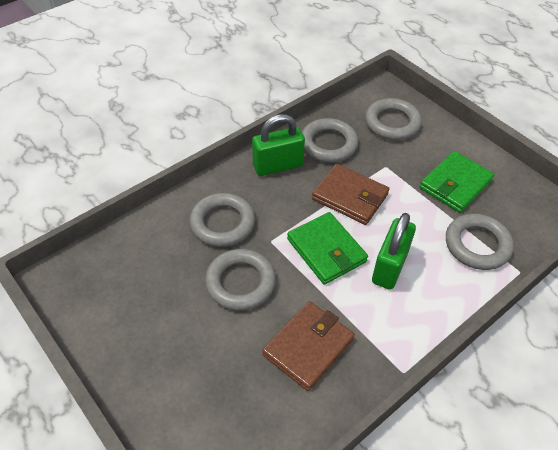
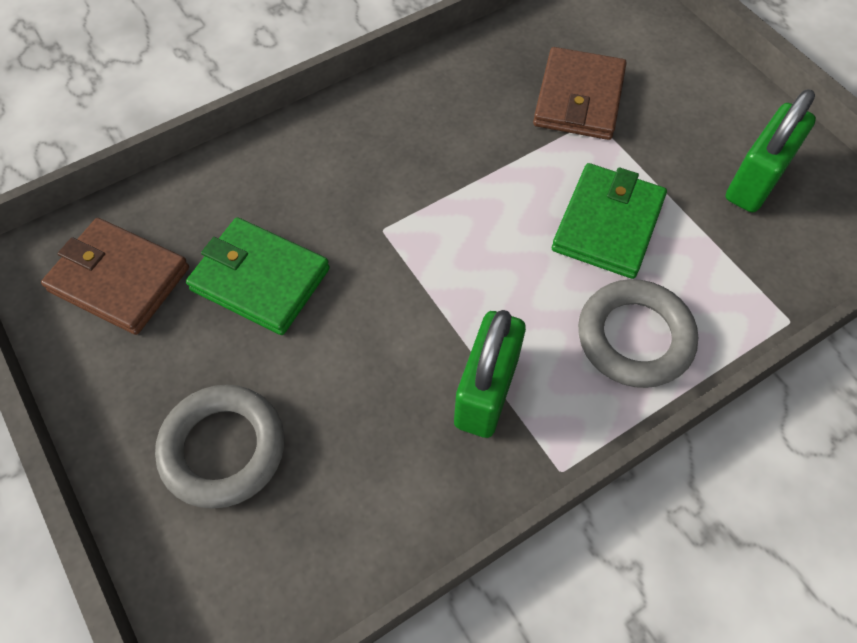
grey ring: [189,193,255,247] [205,249,276,311] [302,118,358,163] [365,98,422,140] [446,214,514,270] = 5 -> [155,385,284,509] [578,279,698,388] = 2

